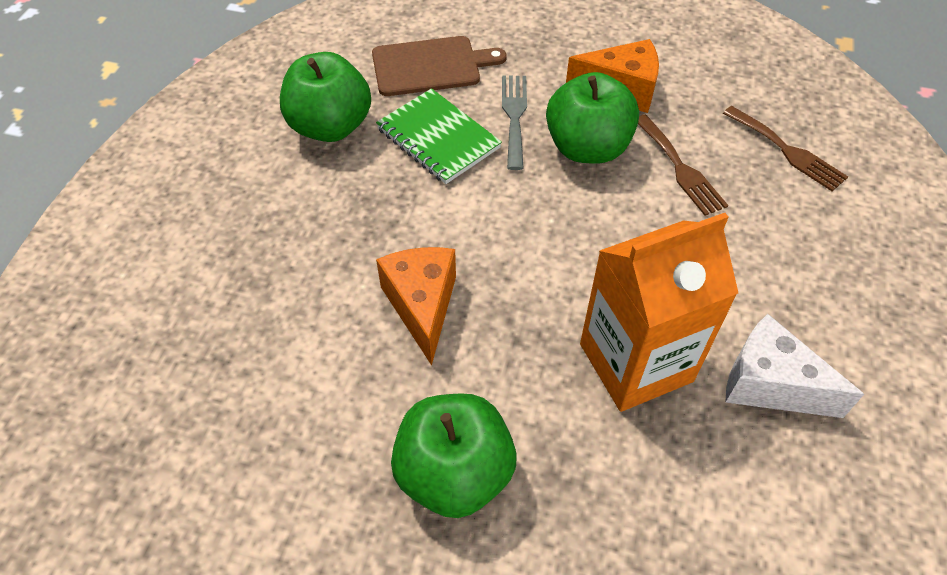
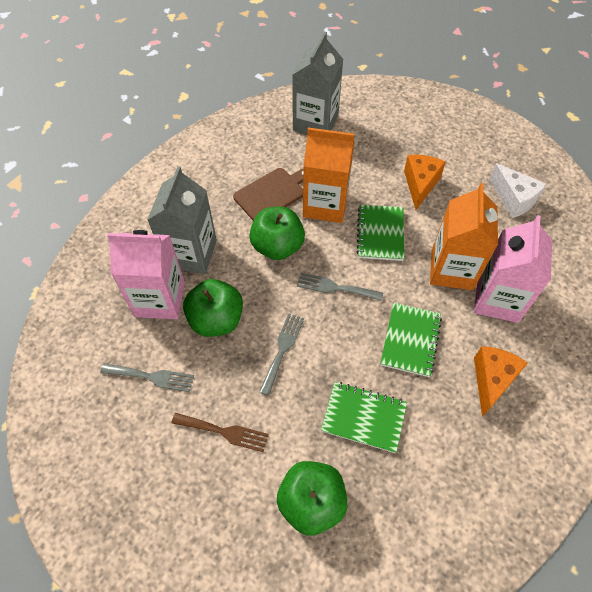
brown fork: [638,115,728,216] [723,106,848,191] = 2 -> [172,413,269,452] = 1
green notebook: [376,88,502,184] = 1 -> [321,382,407,453] [357,205,404,261] [380,303,442,377] = 3
grey carton: none = 0 -> [147,166,217,274] [292,32,343,134] = 2
grey fork: [502,75,527,170] = 1 -> [100,363,194,392] [259,313,304,396] [297,273,383,301] = 3
orange carton: [580,213,738,412] = 1 -> [303,127,354,223] [430,183,498,290] = 2
pink carton: none = 0 -> [107,230,185,320] [474,215,552,323] = 2

